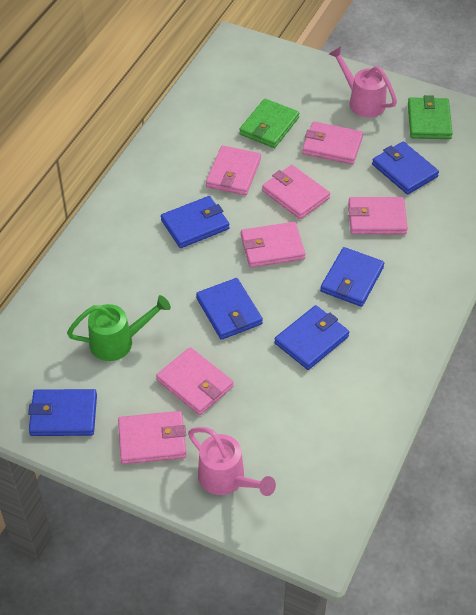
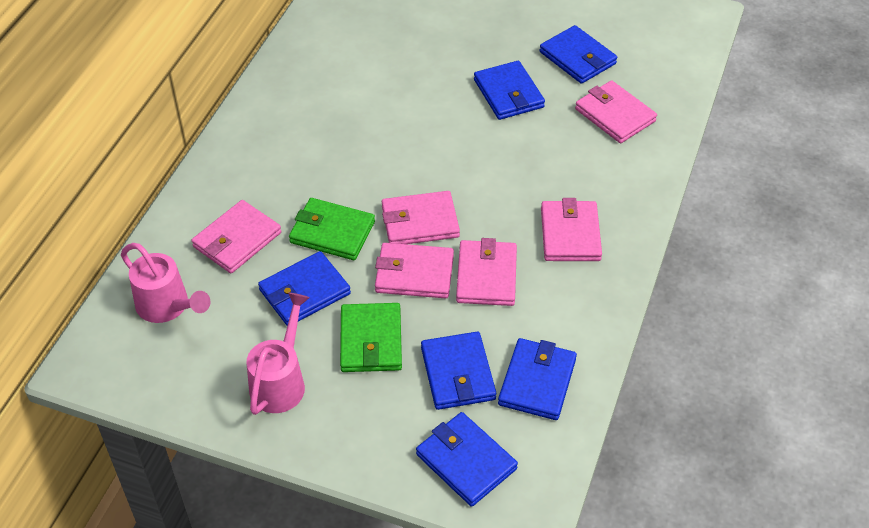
green watering can: [67,295,171,361] = 1 -> none = 0
pink wallet: [118,411,186,464] [156,347,234,415] [206,145,261,195] [241,222,305,268] [262,165,330,219] [302,121,363,165] [348,197,408,234] = 7 -> [192,200,281,273] [375,243,454,298] [382,191,460,244] [456,238,517,306] [541,198,602,261] [575,80,657,143] = 6

